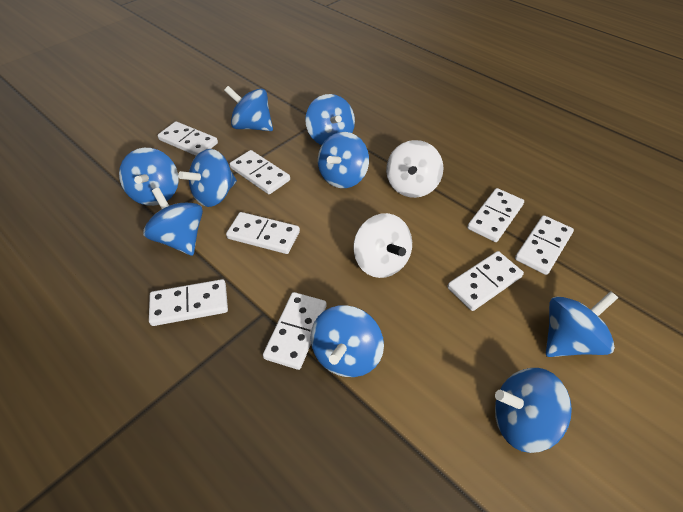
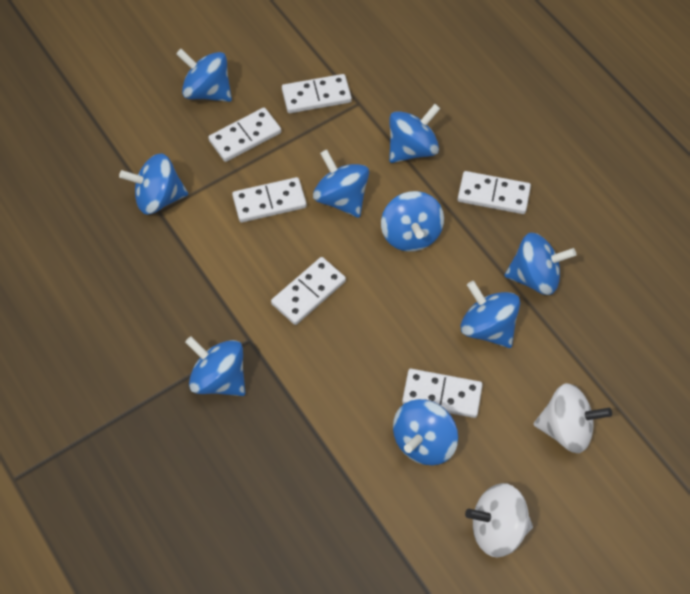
white domino: [149,279,228,326] [158,121,218,156] [226,212,300,254] [230,150,290,194] [263,292,327,370] [447,251,524,311] [467,188,524,242] [515,215,574,275] = 8 -> [208,108,281,162] [232,177,307,222] [271,257,346,325] [282,74,352,113] [402,369,483,418] [458,171,531,214] = 6

